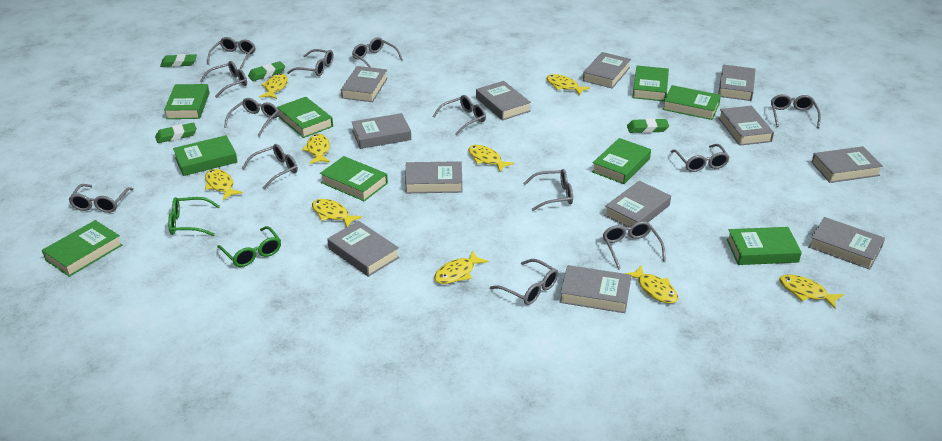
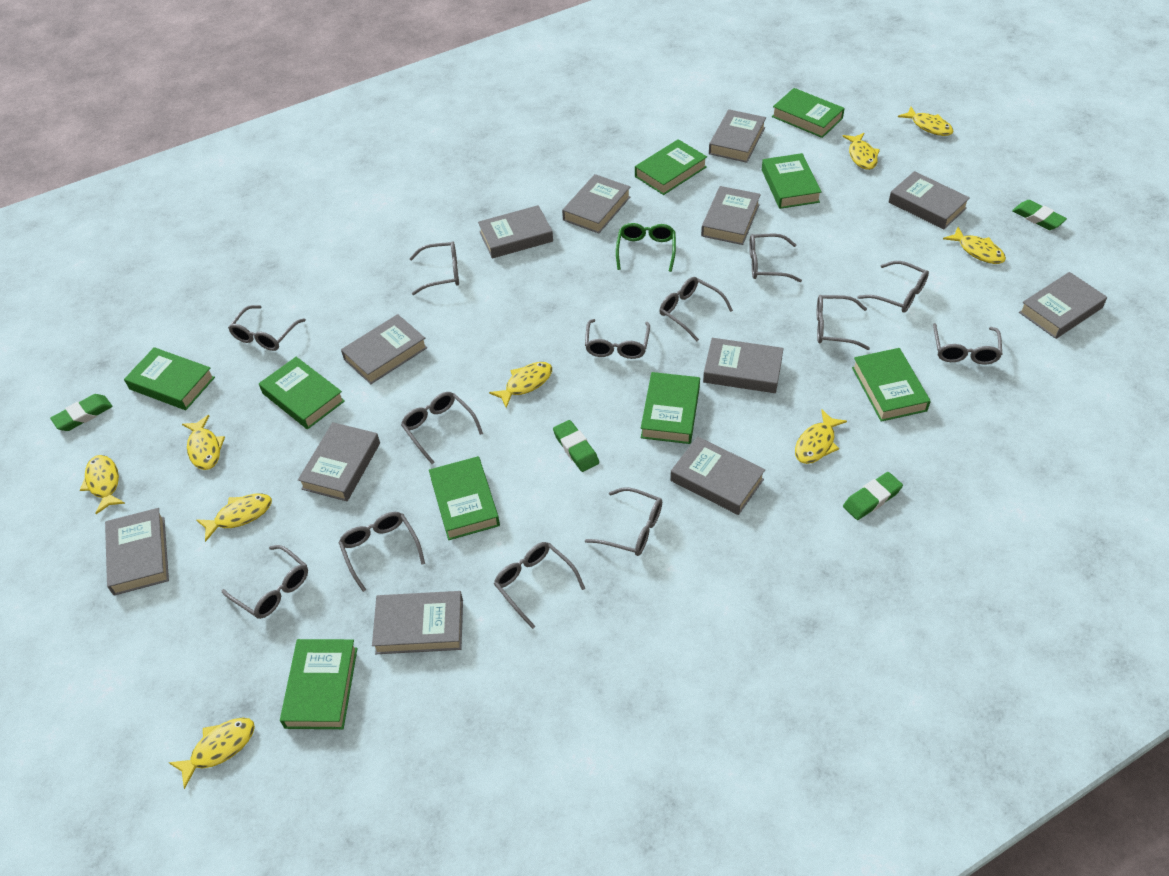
green glasses: [168,197,220,236] [217,226,281,267] = 2 -> [616,223,676,272] = 1

